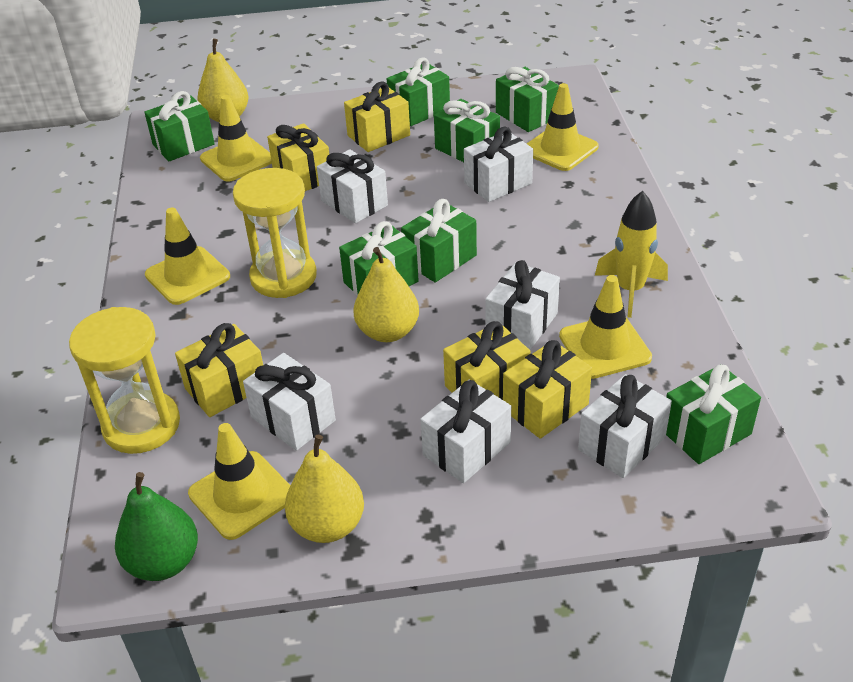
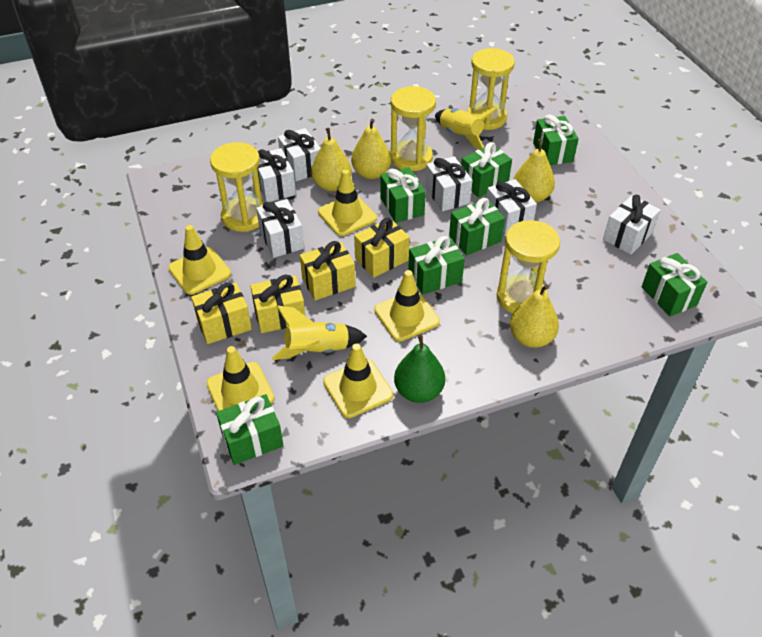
yellow gift: [175,323,263,417] [267,123,329,191] [344,81,410,152] [443,321,531,400] [503,340,592,439] = 5 -> [191,283,252,344] [250,274,305,333] [300,241,356,301] [354,218,410,278] = 4
yellow hourglass: [69,307,180,454] [233,168,317,298] = 2 -> [210,142,263,232] [390,86,436,171] [467,48,515,130] [497,220,560,313] = 4
yellow pear: [197,39,249,122] [285,435,364,543] [353,247,419,342] = 3 -> [311,128,352,191] [351,119,391,179] [510,284,559,348] [514,139,555,203] = 4
yellow rocket: [595,191,668,318] = 1 -> [272,305,367,360] [435,107,497,150] = 2

